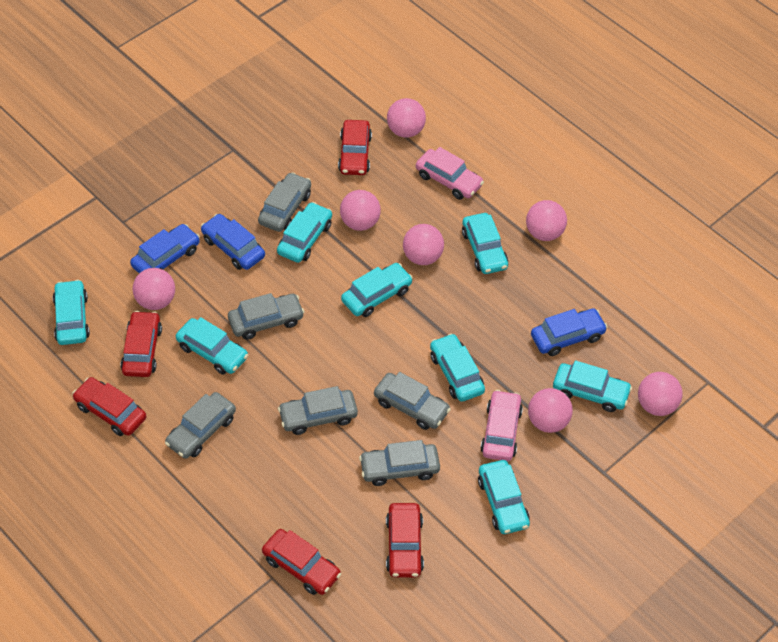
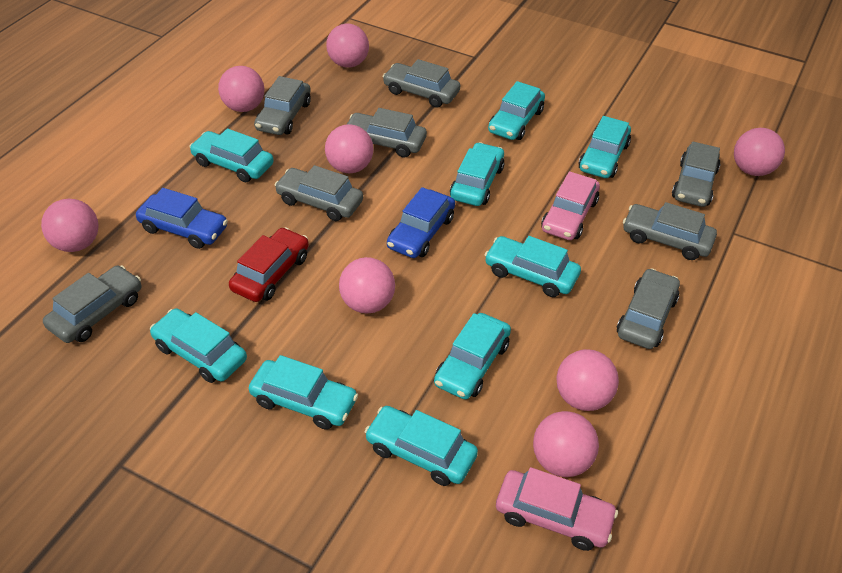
blue car: [130,224,200,273] [201,214,265,270] [531,309,607,356] = 3 -> [136,188,228,249] [387,187,455,258] = 2
grey car: [165,392,236,459] [228,293,304,340] [258,172,311,232] [278,386,358,435] [359,440,440,486] [374,372,451,430] = 6 -> [43,265,141,343] [254,76,311,135] [275,165,363,221] [346,108,427,158] [382,59,460,108] [617,268,680,349] [623,202,717,260] [672,142,721,207] = 8
pink ball: [133,268,175,310] [340,190,381,231] [387,98,426,138] [403,224,444,265] [526,200,567,241] [528,388,573,433] [638,372,683,416] = 7 -> [41,199,99,252] [218,66,264,112] [325,124,373,173] [326,24,369,68] [339,257,395,313] [533,411,599,477] [556,349,619,411] [734,128,785,176] = 8
red car: [72,377,146,436] [120,311,162,377] [262,529,341,595] [338,120,372,175] [386,503,424,577] = 5 -> [229,227,309,302] = 1
turquoise car: [53,280,90,345] [176,317,248,375] [277,202,332,263] [341,263,413,317] [430,333,485,402] [462,213,508,274] [478,460,530,534] [553,360,632,412] = 8 -> [150,308,247,383] [189,128,274,182] [249,355,358,430] [364,406,478,486] [434,313,511,399] [450,142,505,206] [485,236,581,297] [488,81,545,140] [578,116,631,178] = 9

